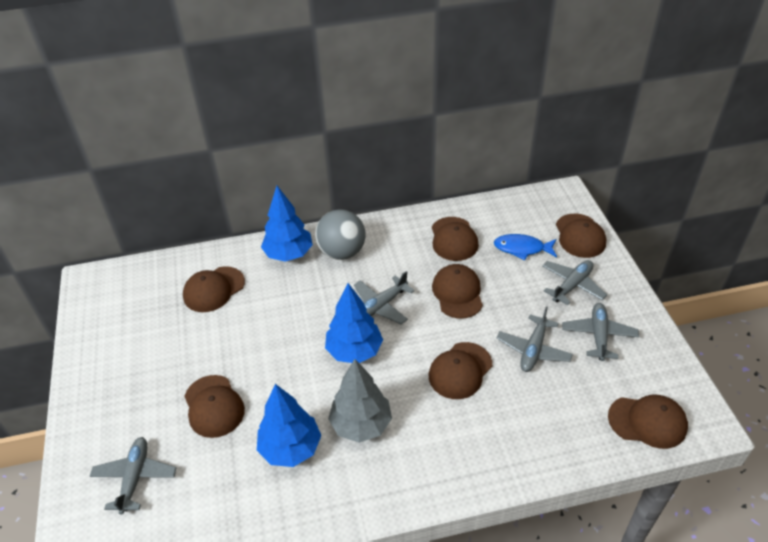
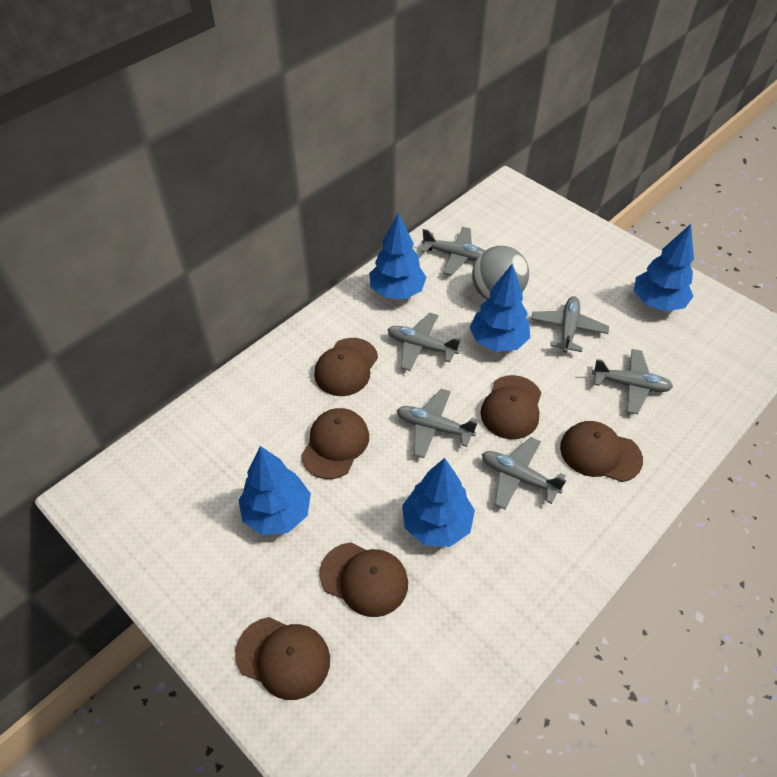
blue fish: [494,234,557,260] = 1 -> none = 0
blue tree: [257,384,321,467] [261,186,313,262] [325,283,383,363] = 3 -> [239,446,311,535] [369,212,426,299] [402,458,475,547] [469,264,530,352] [634,224,694,311] = 5
brown cap: [183,266,245,312] [184,375,245,438] [429,342,492,399] [432,217,479,261] [432,264,483,318] [556,214,606,258] [608,395,688,449] = 7 -> [235,617,330,700] [301,408,369,479] [314,338,378,396] [319,543,408,617] [480,375,541,439] [560,421,643,482] = 6
grey plane: [90,437,176,515] [354,271,415,324] [496,306,573,372] [542,260,607,305] [562,303,639,361] = 5 -> [387,313,461,371] [397,389,477,458] [421,227,485,276] [482,437,567,509] [531,296,609,353] [592,349,673,414] = 6
grey tree: [328,359,392,443] = 1 -> none = 0

